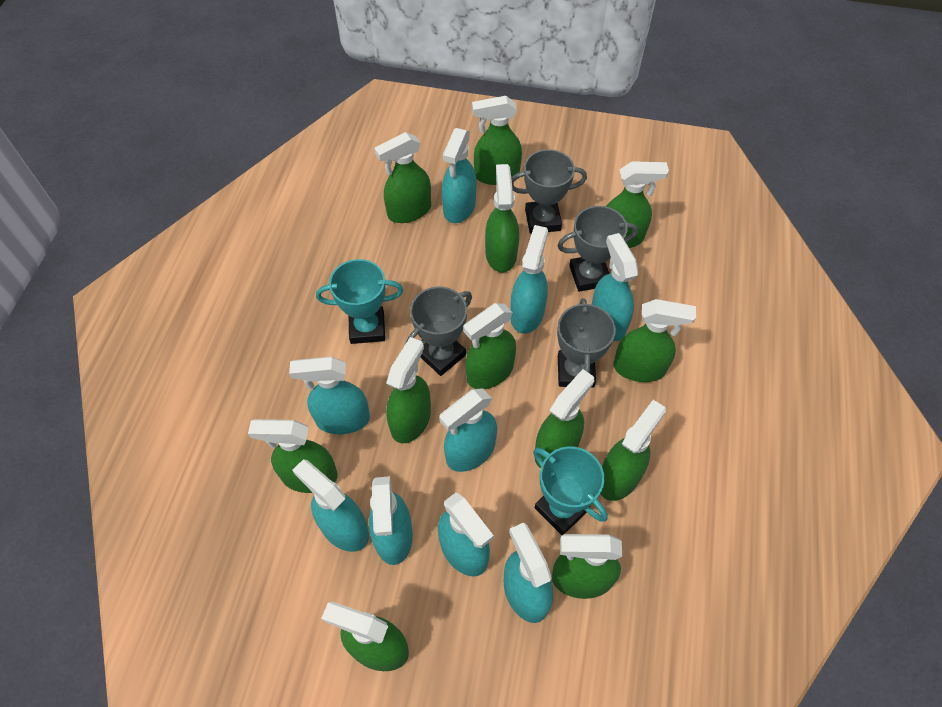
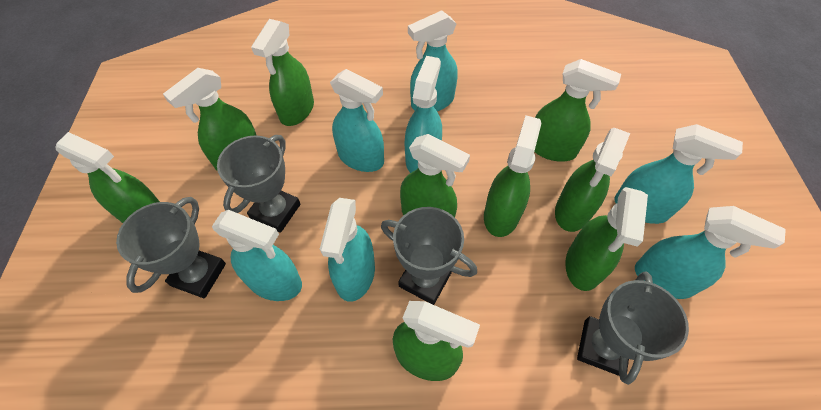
green spray bottle: [248,419,338,493] [321,601,409,671] [374,132,431,223] [386,337,431,443] [463,303,516,389] [472,96,522,185] [485,164,519,273] [535,369,594,468] [552,534,622,599] [600,400,666,501] [606,161,669,248] [613,299,696,382] = 12 -> [55,132,160,223] [163,68,257,170] [251,19,314,126] [393,301,480,381] [400,134,470,217] [484,115,542,237] [534,59,621,161] [555,128,630,232] [565,187,648,291] = 9
turquoise spray bottle: [289,356,370,434] [292,459,369,552] [369,476,413,565] [438,492,494,577] [439,388,497,472] [442,128,476,223] [504,523,553,623] [510,225,548,334] [592,233,638,341] = 9 -> [212,210,302,301] [320,198,375,302] [330,69,384,172] [405,56,442,173] [408,10,458,111] [615,124,743,224] [635,206,786,299] = 7
turquoise trophy: [316,259,403,344] [533,446,608,535] = 2 -> none = 0

